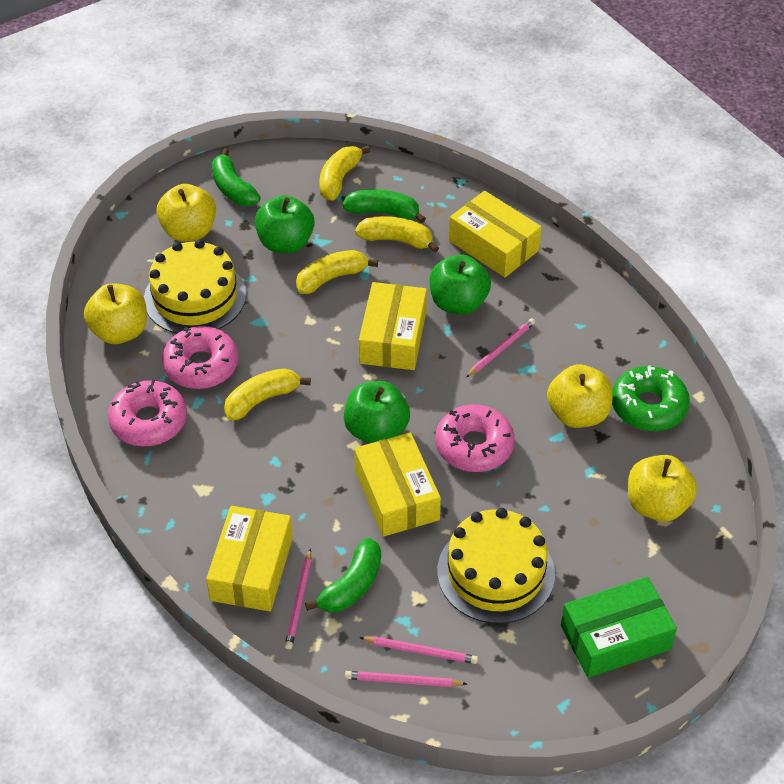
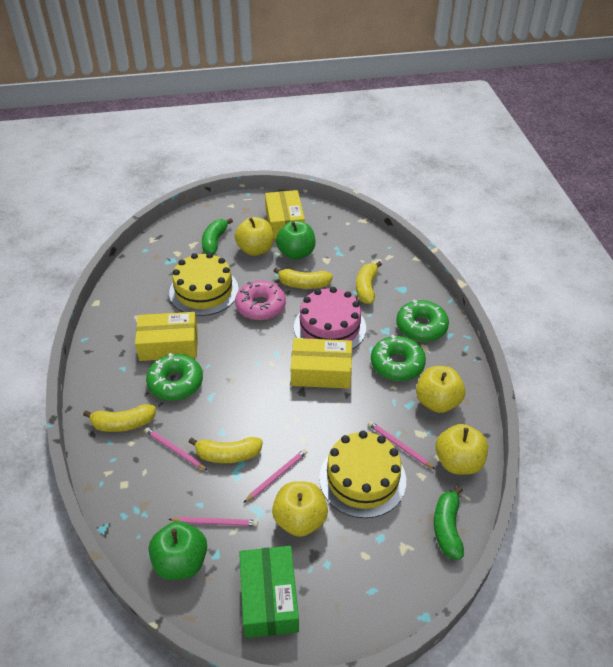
green apple: [255,195,315,253] [344,381,410,444] [430,255,491,315] = 3 -> [149,521,207,580] [276,221,316,260] = 2
green banana: [212,148,261,206] [305,538,381,612] [342,189,426,223] = 3 -> [202,218,233,255] [434,486,464,560] = 2
green donut: [612,366,690,431] = 1 -> [146,353,203,401] [371,335,426,381] [396,300,449,342] = 3
pink cake: none = 0 -> [294,287,366,349] = 1
pink donut: [108,379,187,446] [162,326,238,389] [435,405,515,472] = 3 -> [235,280,286,320] = 1
yellow box: [206,506,293,611] [354,432,441,537] [359,282,427,370] [449,191,542,278] = 4 -> [135,312,198,361] [265,190,305,239] [291,338,352,389] = 3

